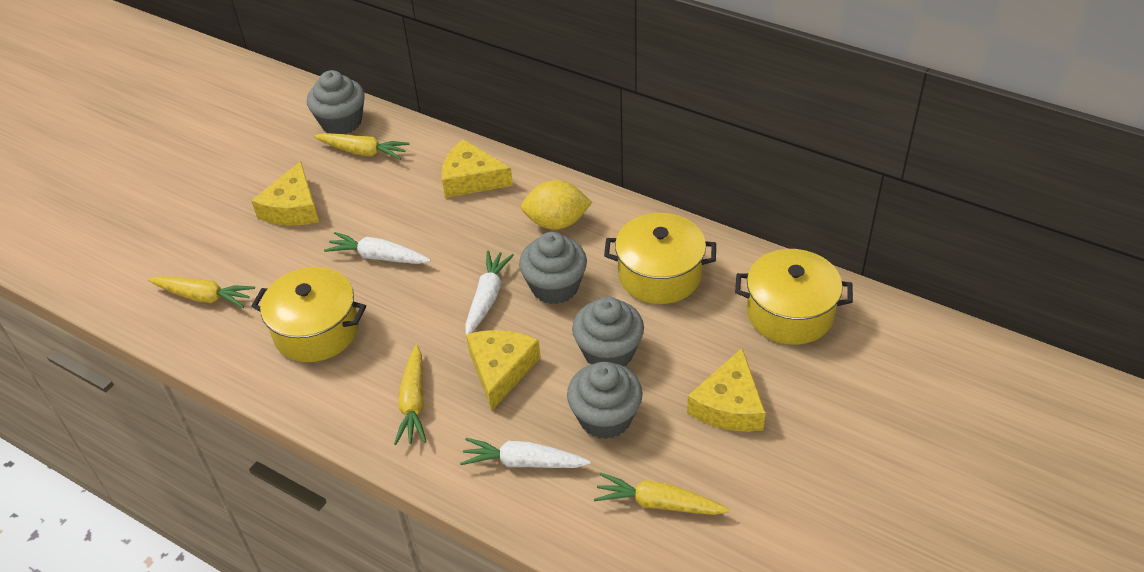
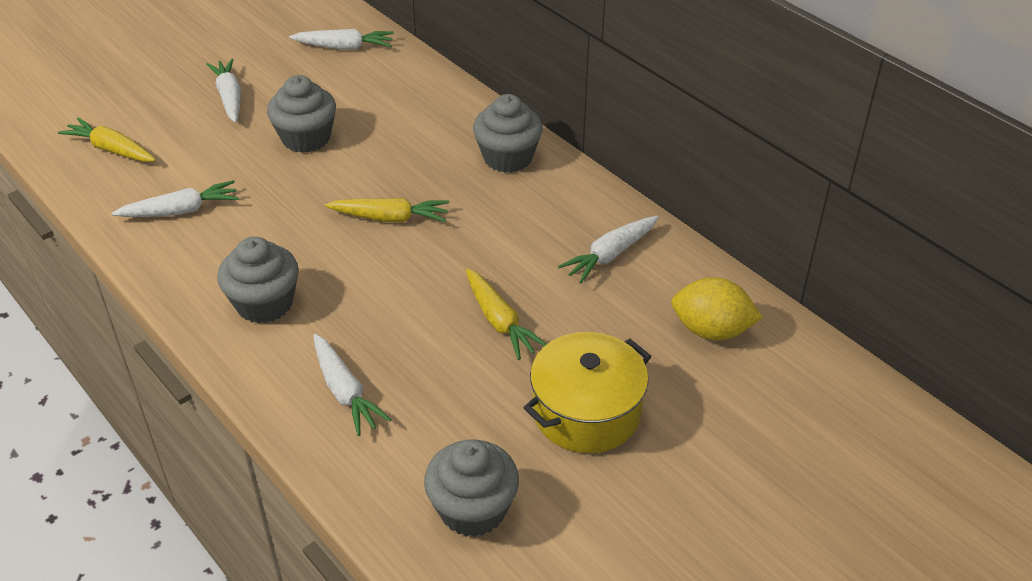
white carrot: [324,232,431,264] [460,438,591,468] [465,250,514,334] = 3 -> [112,180,239,217] [206,58,241,123] [289,29,394,50] [313,334,391,436] [558,216,659,284] = 5
yellow carrot: [148,276,255,308] [314,133,410,160] [394,345,427,445] [594,473,730,515] = 4 -> [58,118,156,162] [325,198,449,222] [466,268,547,360] = 3
yellow cheese: [251,161,319,226] [441,139,513,198] [466,330,541,411] [687,348,766,432] = 4 -> none = 0
yellow pot: [251,267,366,362] [604,213,716,304] [735,249,853,345] = 3 -> [523,332,651,453] = 1

